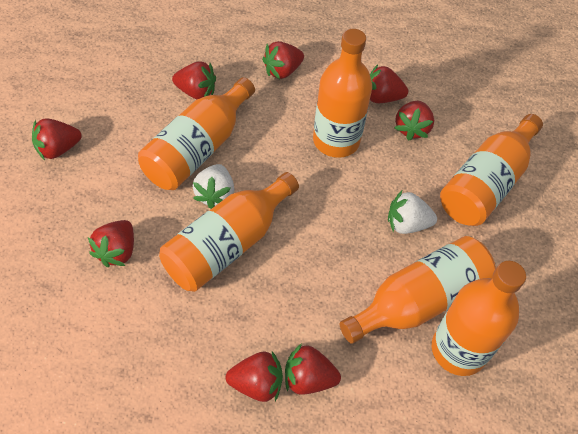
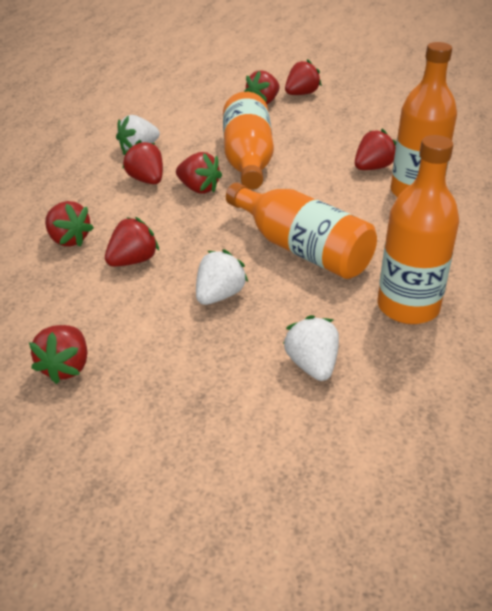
orange bottle: [138,77,255,190] [159,172,299,292] [313,29,372,158] [340,236,496,344] [432,261,526,376] [440,114,543,226] = 6 -> [223,92,274,190] [226,183,377,279] [377,135,459,324] [391,42,457,197] = 4
white strawberry: [193,164,234,209] [388,191,437,234] = 2 -> [116,115,160,152] [196,249,248,305] [283,315,339,381] = 3

